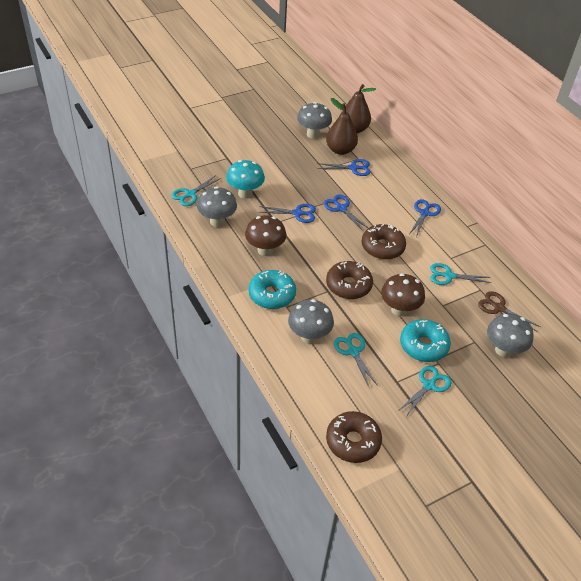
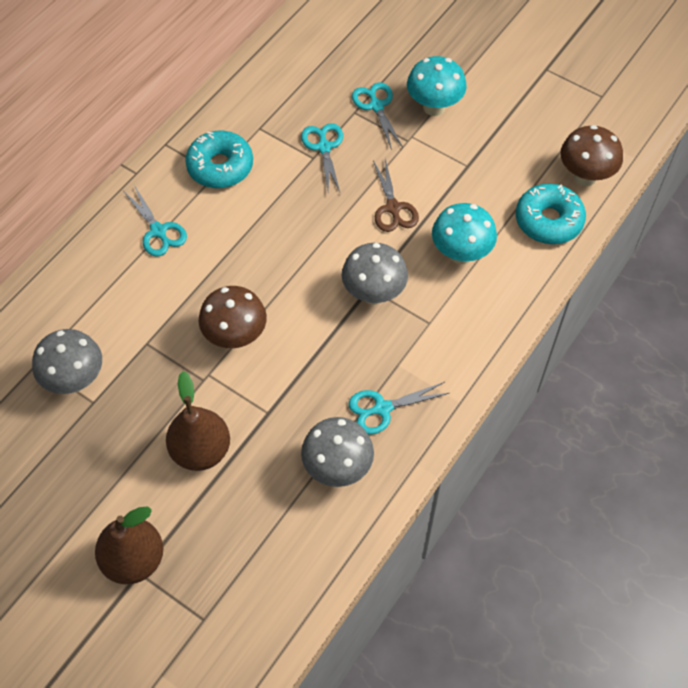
blue scissors: [259,204,316,223] [317,159,371,176] [324,194,368,231] [409,199,441,237] = 4 -> none = 0
brown donut: [326,261,373,299] [326,411,382,463] [362,224,406,260] = 3 -> none = 0
grey mushroom: [197,186,237,227] [288,299,334,344] [297,102,332,139] [487,313,534,357] = 4 -> [32,329,102,394] [301,417,374,487] [342,243,408,305] = 3
turquoise mushroom: [226,160,265,199] = 1 -> [407,56,467,116] [432,203,497,264] = 2

